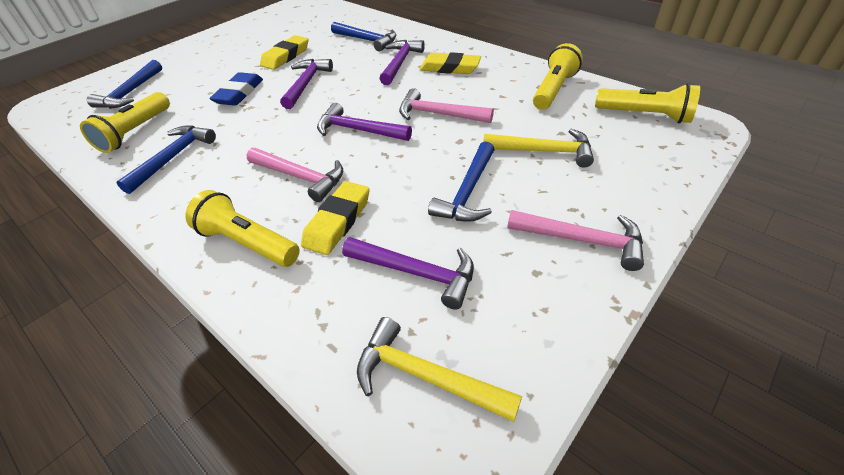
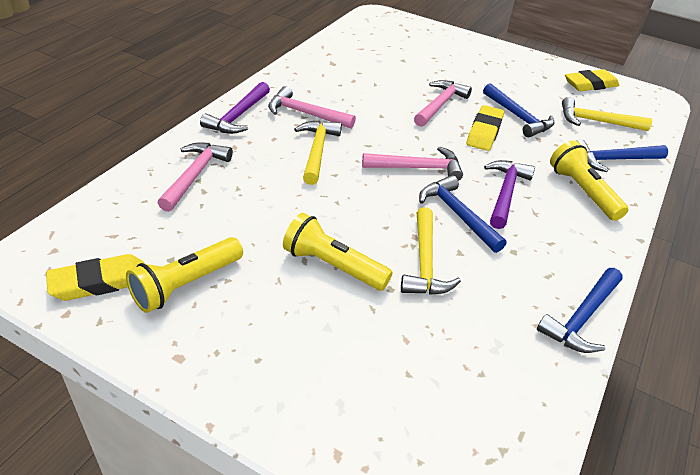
blue eraser: [209,72,263,106] = 1 -> none = 0
pink hammer: [247,148,344,202] [399,88,494,123] [507,210,644,271] = 3 -> [157,142,233,212] [268,86,356,129] [362,146,463,181] [414,80,472,127] = 4
purple hammer: [280,59,333,109] [317,103,412,141] [342,237,474,310] [379,40,425,85] = 4 -> [200,82,270,134] [484,160,535,229] = 2
yellow flashlight: [80,92,170,153] [185,190,300,267] [533,43,583,110] [595,83,700,123] = 4 -> [126,237,243,313] [283,213,393,291] [550,140,628,221] = 3
yellow hammer: [357,317,522,422] [483,129,594,167] = 2 -> [294,120,342,185] [401,207,461,295] [562,97,652,131] = 3

